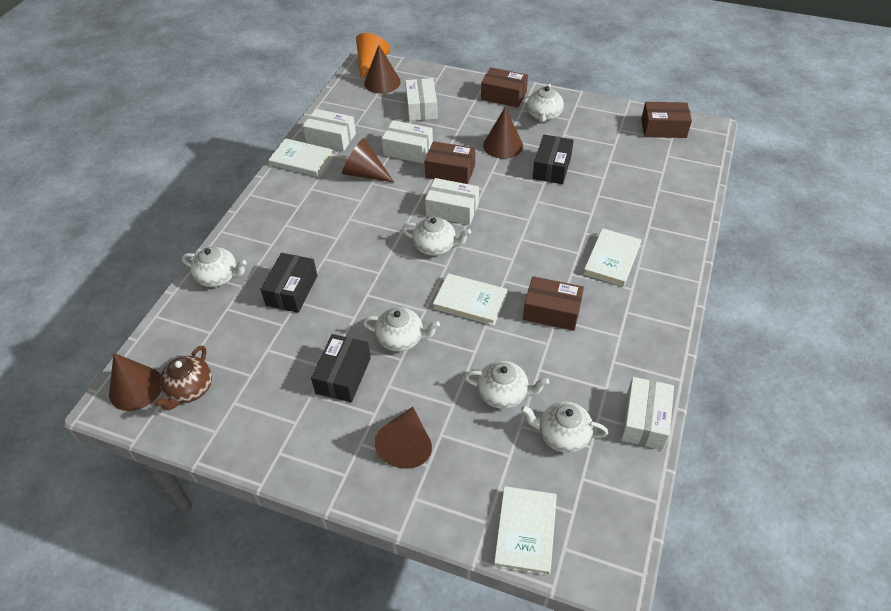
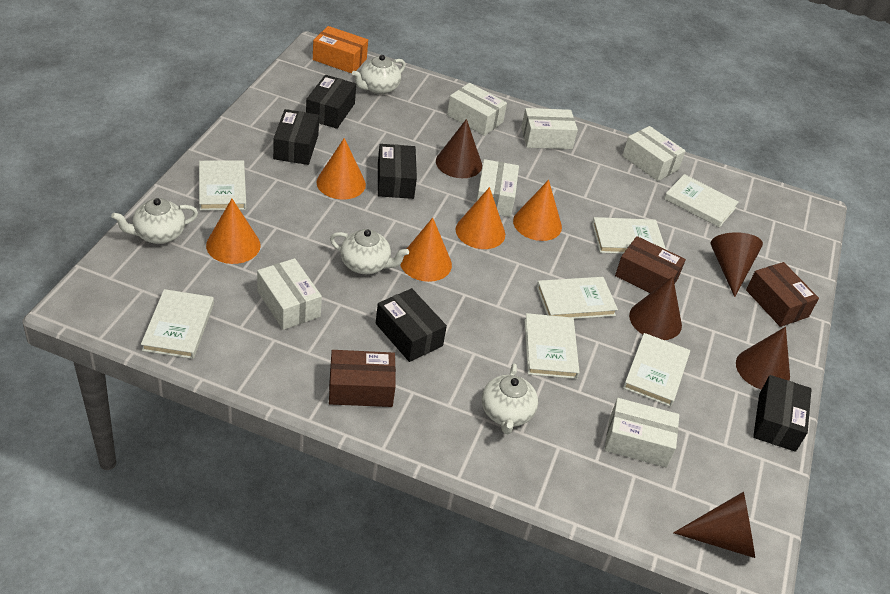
black box: [260,253,317,313] [311,334,371,402] [533,135,574,184] = 3 -> [273,109,319,165] [306,75,356,129] [376,288,447,362] [378,144,417,199] [753,375,812,452] = 5
brown box: [425,141,475,184] [481,67,528,107] [523,276,584,331] [641,102,692,138] = 4 -> [329,350,396,407] [615,236,686,293] [746,262,819,327] = 3
brown teapot: [154,346,212,410] = 1 -> none = 0
orange box: none = 0 -> [313,26,368,73] = 1
orange cone: [356,33,390,80] = 1 -> [206,199,261,264] [316,138,366,200] [400,218,452,282] [456,187,505,249] [513,180,562,241] = 5
white book: [269,138,334,177] [433,273,508,326] [494,486,557,576] [584,228,641,287] = 4 -> [141,289,214,359] [199,160,246,211] [524,313,580,379] [536,277,618,319] [592,217,666,254] [623,333,690,407] [664,174,739,228] = 7
white box: [303,109,356,151] [382,120,433,163] [405,78,437,121] [425,178,479,225] [621,377,674,450] = 5 -> [257,258,322,330] [447,83,507,136] [476,159,519,217] [521,108,578,149] [605,398,679,467] [622,126,686,181] = 6
white teapot: [182,247,247,287] [363,307,440,351] [402,216,471,256] [464,361,549,409] [521,402,608,453] [527,83,564,123] = 6 -> [111,198,198,244] [330,229,409,274] [352,55,405,94] [482,363,538,434] = 4

